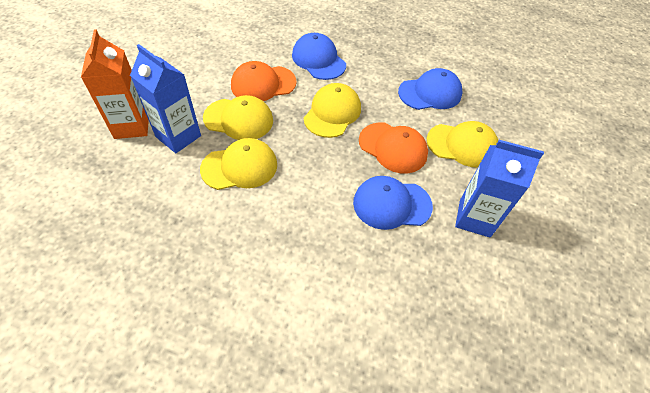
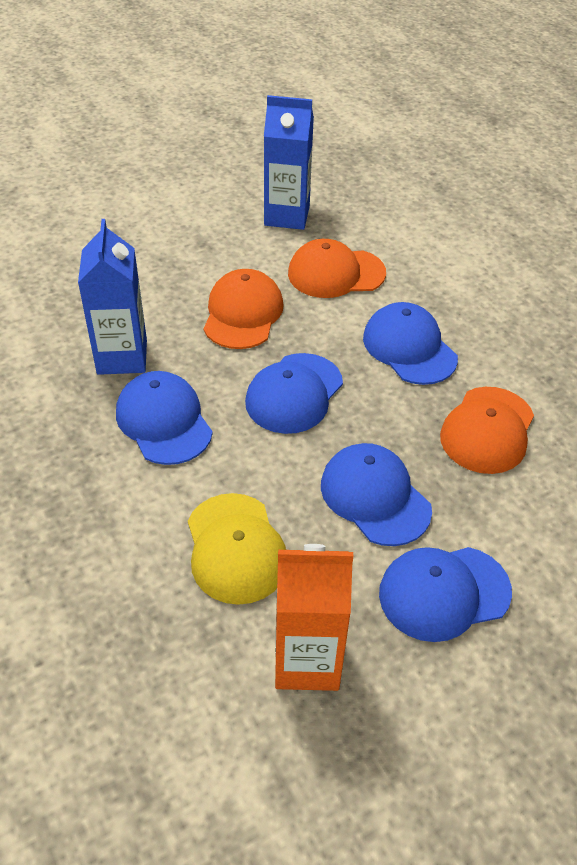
blue cap: [292,33,346,80] [353,176,433,230] [398,68,462,110] = 3 -> [116,371,213,465] [245,353,343,434] [321,443,432,546] [363,302,458,385] [379,547,512,642] = 5
orange cap: [231,61,297,101] [359,122,428,173] = 2 -> [204,269,284,349] [288,239,386,298] [440,387,534,474] = 3
yellow cap: [200,138,277,190] [203,95,273,140] [304,83,361,138] [427,121,498,168] = 4 -> [188,493,286,605] = 1

